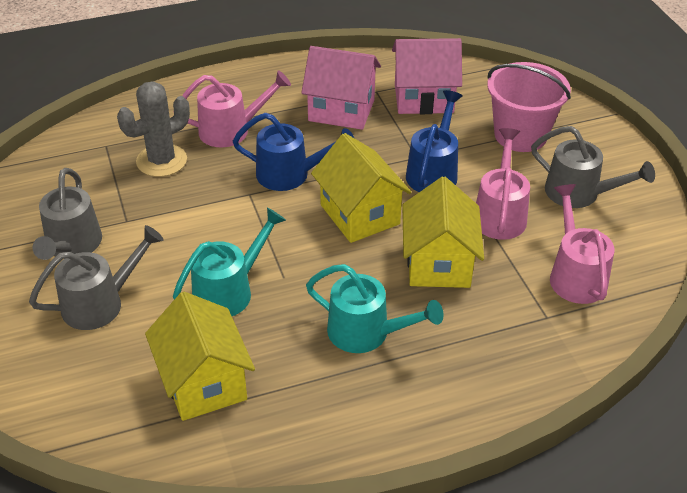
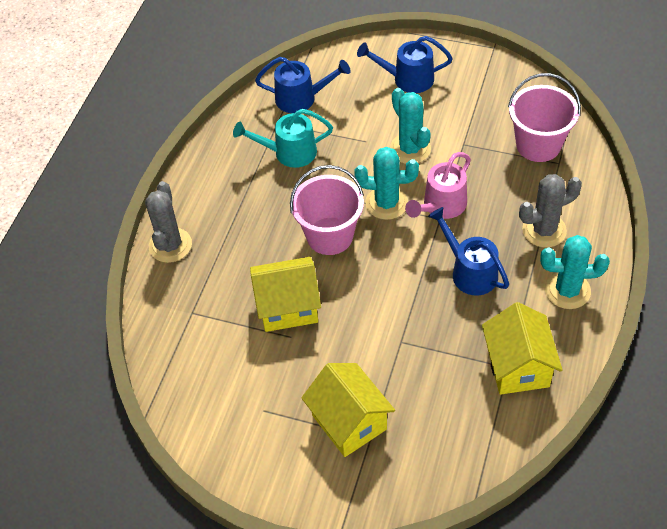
blue watering can: [233,113,354,191] [406,90,463,192] = 2 -> [255,57,350,113] [357,36,453,93] [428,207,509,296] = 3
grey cactus: [117,81,190,177] = 1 -> [145,181,192,263] [519,174,582,248] = 2
grey watering can: [29,225,164,330] [32,168,102,260] [531,126,655,208] = 3 -> none = 0
pink bucket: [487,62,571,152] = 1 -> [290,165,364,255] [508,73,581,162] = 2
pink house: [301,46,381,130] [392,38,462,114] = 2 -> none = 0
pink watering can: [182,70,291,147] [476,128,530,240] [550,184,614,304] = 3 -> [405,152,471,219] = 1
turquoise cactus: none = 0 -> [354,147,419,220] [390,88,431,164] [540,235,610,309] = 3
turquoise watering can: [173,208,286,316] [306,264,444,353] = 2 -> [233,109,333,168] = 1

